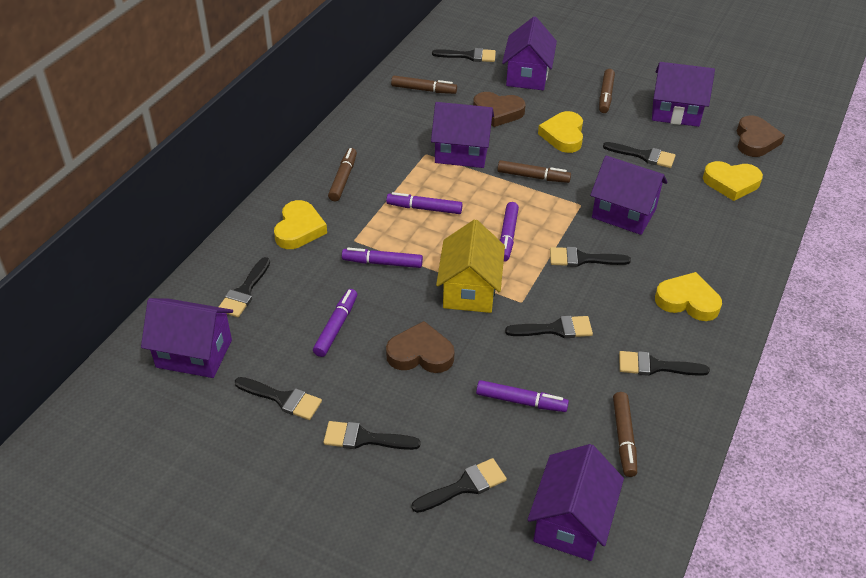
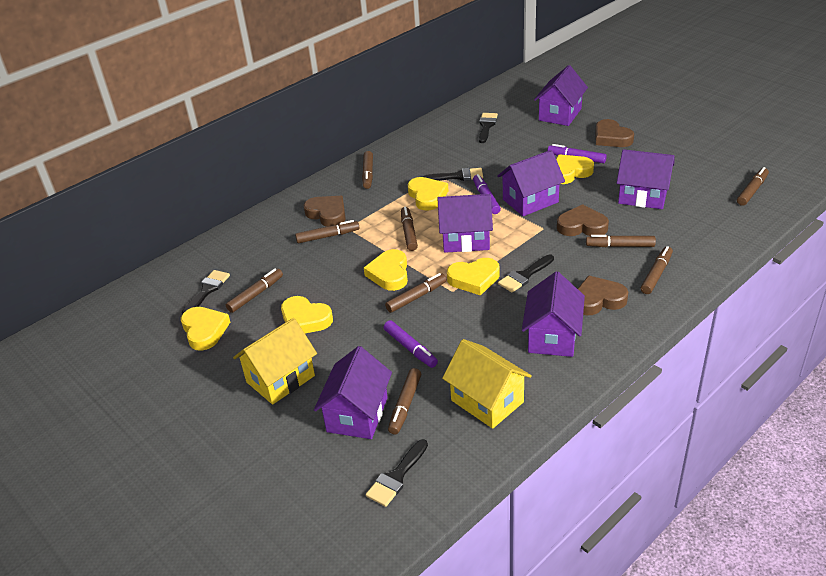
black brush: [219,257,270,317] [235,377,322,420] [323,421,421,450] [411,458,507,513] [432,48,496,62] [505,316,593,338] [550,247,631,267] [603,142,676,168] [619,351,710,376] = 9 -> [182,270,230,314] [366,439,428,507] [423,168,483,181] [479,113,498,143] [498,254,554,293] = 5
brown heart: [386,321,455,373] [473,92,525,127] [737,116,785,157] = 3 -> [303,196,346,227] [557,204,609,236] [578,276,628,315] [595,119,634,147] = 4
brown marker: [328,148,357,201] [391,76,457,94] [497,160,571,183] [599,69,615,113] [613,392,637,477] = 5 -> [226,268,283,313] [295,220,359,243] [362,151,373,189] [385,273,447,313] [388,368,421,435] [401,207,418,251] [586,235,656,247] [641,246,673,294] [737,167,769,206] = 9
purple marker: [313,289,357,357] [342,248,423,268] [386,192,463,214] [476,380,569,412] [500,202,519,262] = 5 -> [384,320,438,368] [473,174,501,214] [547,144,607,163] = 3
yellow heart: [274,200,327,249] [538,111,583,153] [655,272,722,321] [703,161,763,201] = 4 -> [181,307,230,351] [281,296,333,333] [364,249,408,291] [408,177,448,211] [447,258,500,295] [556,154,594,184] = 6
yellow house: [436,219,505,313] = 1 -> [233,318,317,405] [442,339,532,429] = 2

